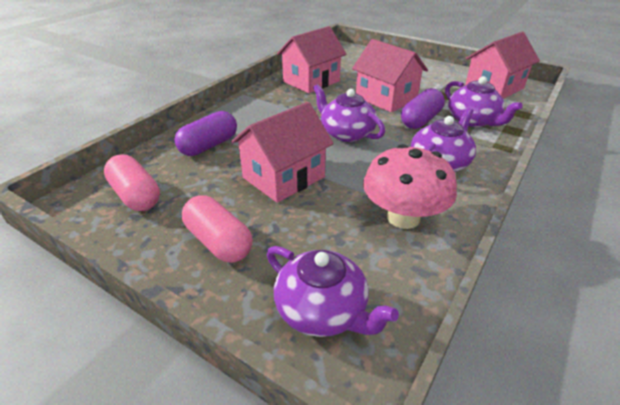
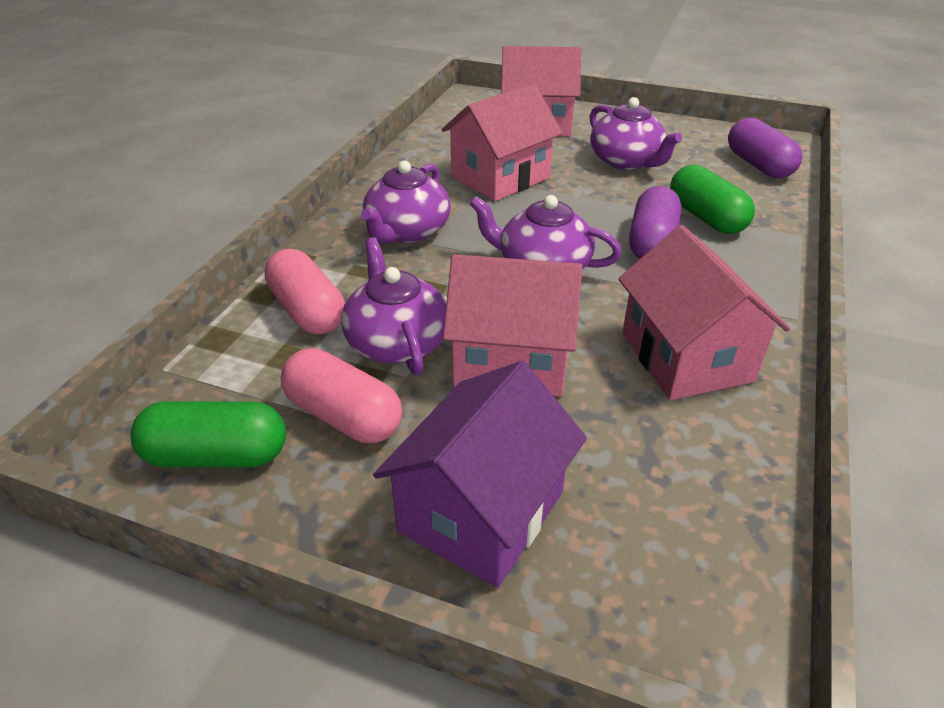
green capsule: none = 0 -> [130,401,286,468] [670,165,755,234] = 2
pink mushroom: [363,144,457,229] = 1 -> none = 0
purple house: none = 0 -> [373,361,587,588] = 1

